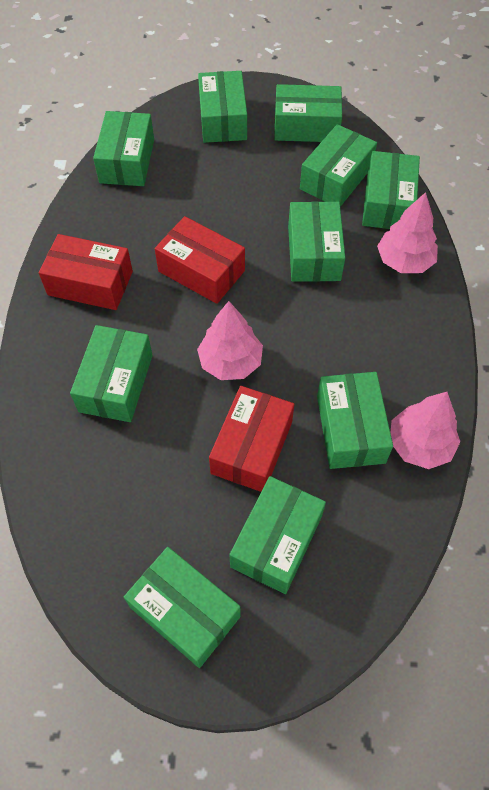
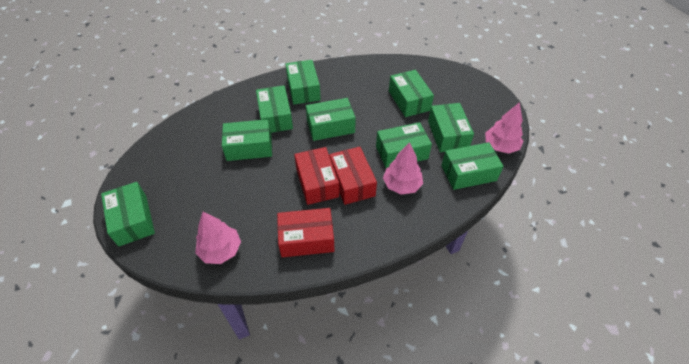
green box: [70,325,153,422] [93,111,154,186] [124,547,241,668] [198,71,247,143] [229,476,326,594] [274,84,342,142] [288,201,345,282] [300,124,377,207] [317,372,393,469] [362,151,420,229] = 10 -> [101,182,155,246] [222,119,272,161] [256,85,293,133] [286,60,321,105] [306,98,356,141] [376,122,432,169] [389,70,434,117] [428,103,474,152] [441,142,504,190] = 9

